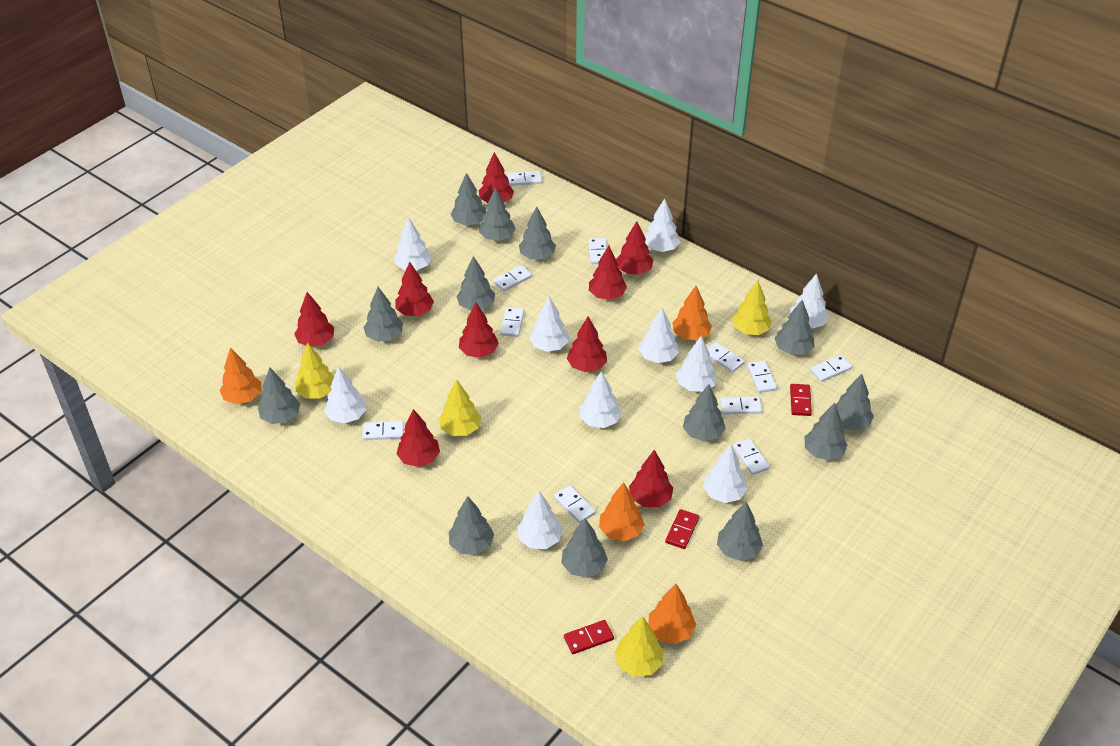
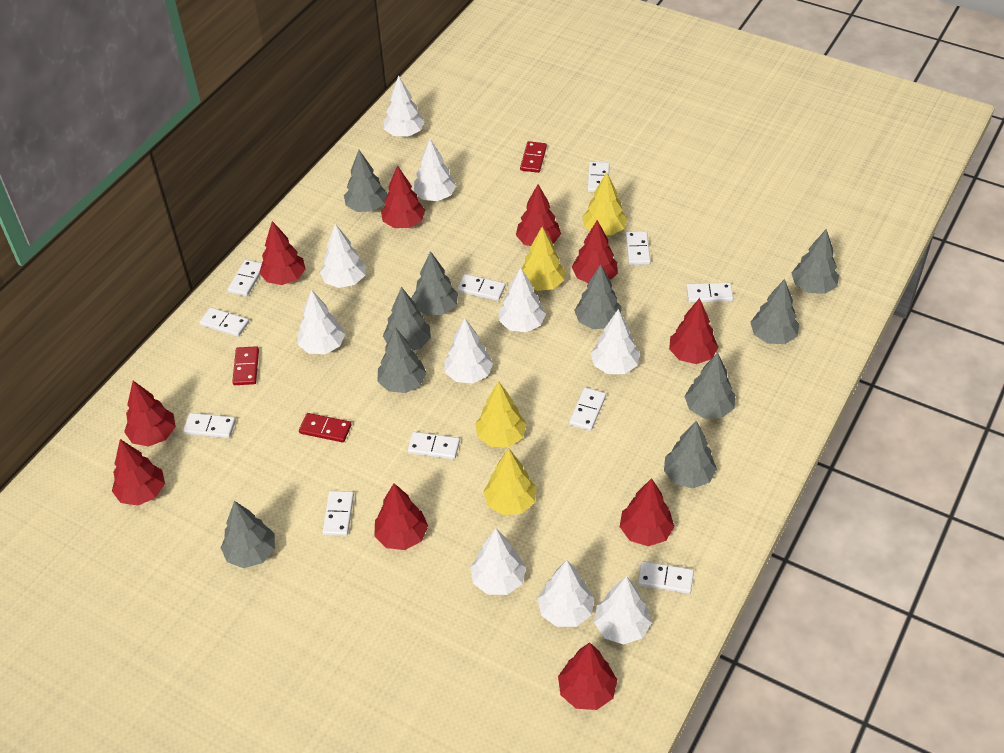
grey tree: [258,367,300,424] [363,287,403,342] [449,496,494,555] [450,173,486,226] [456,256,495,310] [479,188,516,241] [519,206,556,259] [561,518,608,578] [683,384,726,441] [717,502,763,561] [774,300,814,355] [804,403,848,460] [835,374,874,431] = 13 -> [221,501,275,568] [344,150,388,212] [377,327,426,393] [383,287,431,351] [411,251,458,316] [574,264,622,329] [664,421,717,488] [684,352,735,418] [750,279,799,344] [792,229,839,294] = 10
orange tree: [220,347,261,404] [599,482,645,541] [648,584,696,644] [672,286,712,340] = 4 -> none = 0
red tree: [294,292,334,347] [395,262,434,316] [397,409,440,467] [459,302,499,358] [478,152,514,203] [567,317,607,372] [589,246,627,300] [616,221,653,274] [629,450,673,507] = 9 -> [112,439,165,506] [124,381,176,447] [259,221,306,285] [374,483,428,550] [381,165,425,228] [516,184,561,246] [558,642,617,710] [572,220,618,283] [620,478,674,546] [669,298,719,364] = 10

